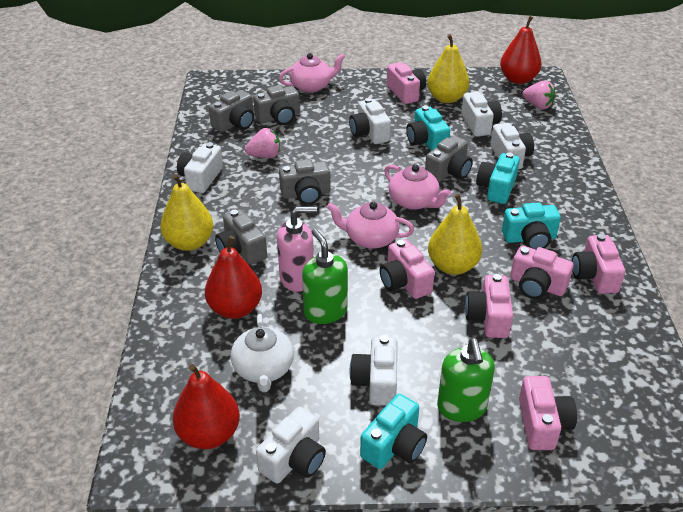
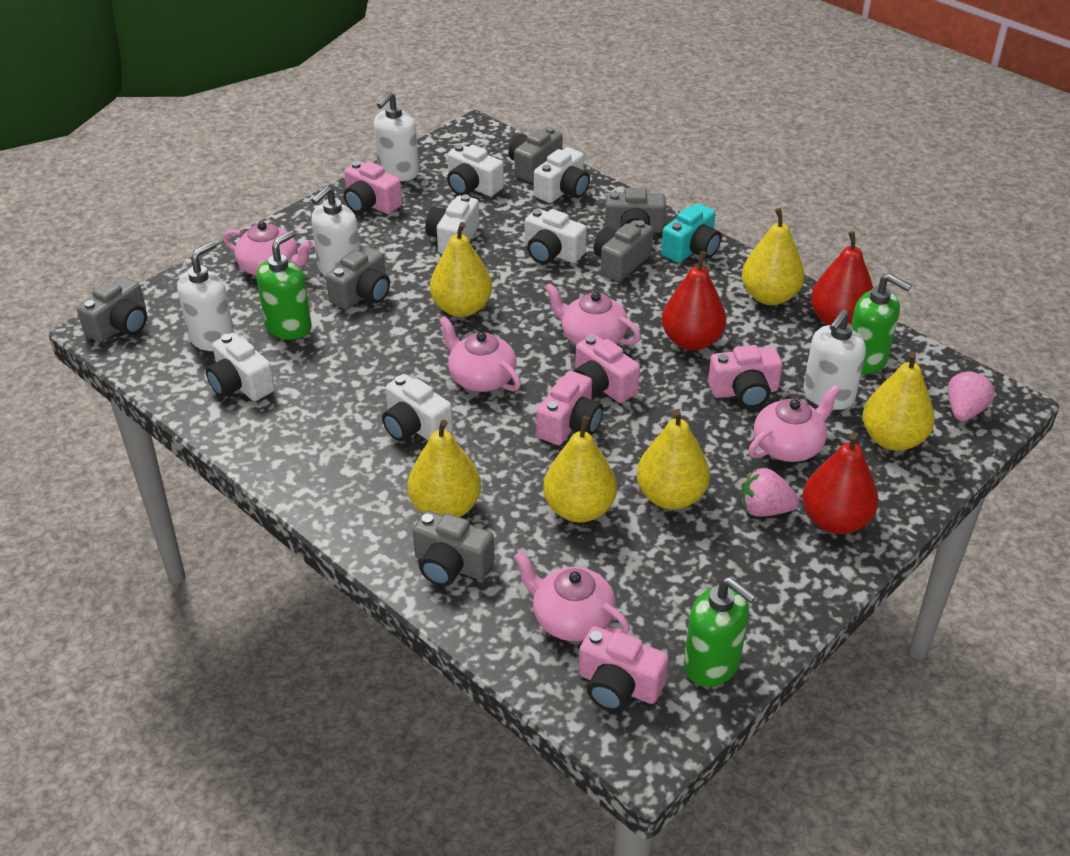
green soap dispenser: [302,229,348,324] [437,338,495,422] = 2 -> [256,230,311,340] [684,577,756,687] [851,273,912,374] = 3
grey camera: [209,90,254,132] [215,209,267,265] [253,85,300,125] [279,159,331,205] [425,135,473,182] = 5 -> [77,276,147,342] [326,246,390,310] [413,511,495,586] [508,127,563,182] [593,220,653,282] [605,188,666,233] = 6
pink camera: [380,239,435,299] [387,62,426,104] [465,274,513,338] [510,246,573,299] [519,376,577,450] [572,234,625,294] = 6 -> [344,161,402,214] [537,371,603,445] [573,334,640,403] [579,626,668,711] [708,345,783,408] = 5
pink soap dispenser: [277,207,317,292] = 1 -> none = 0
pink teapot: [279,53,345,93] [327,202,414,249] [384,164,451,210] = 3 -> [223,221,313,276] [439,316,521,392] [513,551,630,641] [545,283,641,345] [748,385,841,462] = 5
turquoise camera: [360,394,427,469] [406,106,450,151] [476,152,520,204] [502,202,561,249] = 4 -> [661,204,721,263] = 1
white soap dispenser: none = 0 -> [177,241,234,351] [311,186,360,276] [374,92,419,181] [803,310,866,410] = 4
white teapot: [231,314,294,392] = 1 -> none = 0
yellow pear: [160,174,213,251] [427,34,469,103] [428,194,482,275] = 3 -> [407,420,481,517] [430,222,492,317] [543,416,617,523] [636,409,710,510] [742,208,804,305] [862,352,935,451] = 6

